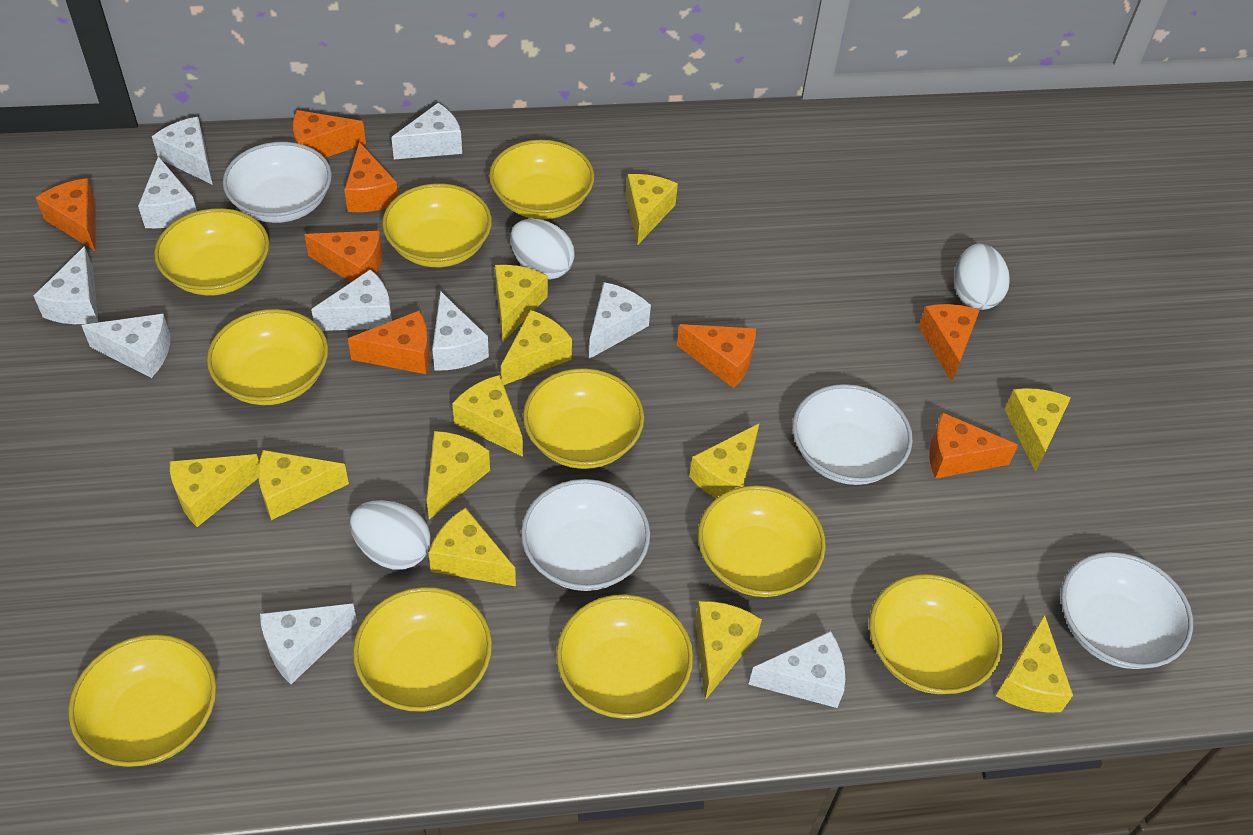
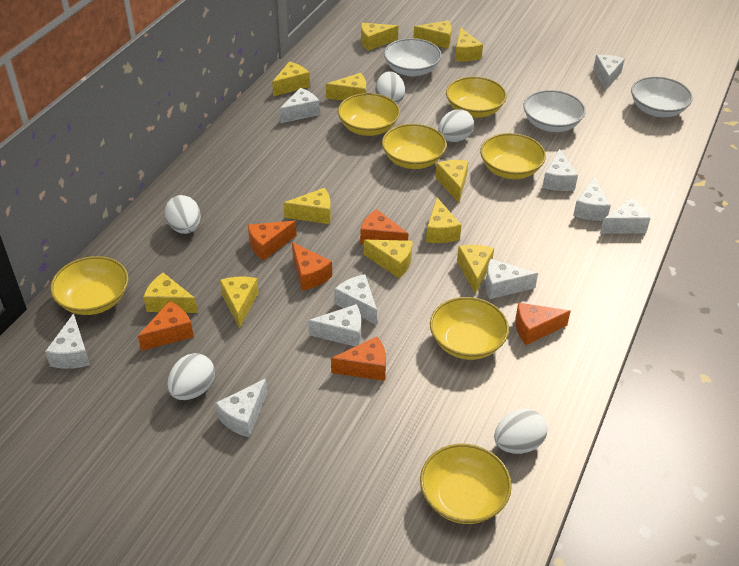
orange cheese: [35,178,96,252] [293,110,366,158] [304,231,383,282] [344,142,398,212] [348,310,429,374] [677,324,756,388] [919,304,980,382] [929,412,1018,479] = 8 -> [138,301,194,351] [248,221,297,261] [292,242,332,291] [331,337,386,381] [360,209,409,244] [515,303,571,345] = 6
white bowl: [223,142,332,223] [521,479,650,591] [793,384,913,485] [1061,552,1193,669] = 4 -> [384,38,442,77] [523,90,586,132] [631,76,693,117] = 3
white egg: [350,500,431,569] [510,218,575,279] [954,243,1010,310] = 3 -> [165,195,201,234] [167,353,215,400] [375,71,405,104] [438,109,474,142] [494,408,547,454] = 5
yellow bowl: [68,634,217,767] [154,208,269,296] [207,309,328,405] [353,587,492,712] [382,183,492,267] [489,140,595,219] [523,368,644,469] [556,594,694,719] [698,485,826,597] [869,574,1003,694] = 10 -> [50,256,129,315] [338,93,400,136] [382,124,447,169] [420,444,512,524] [430,297,509,360] [446,76,507,118] [480,133,546,179] = 7

